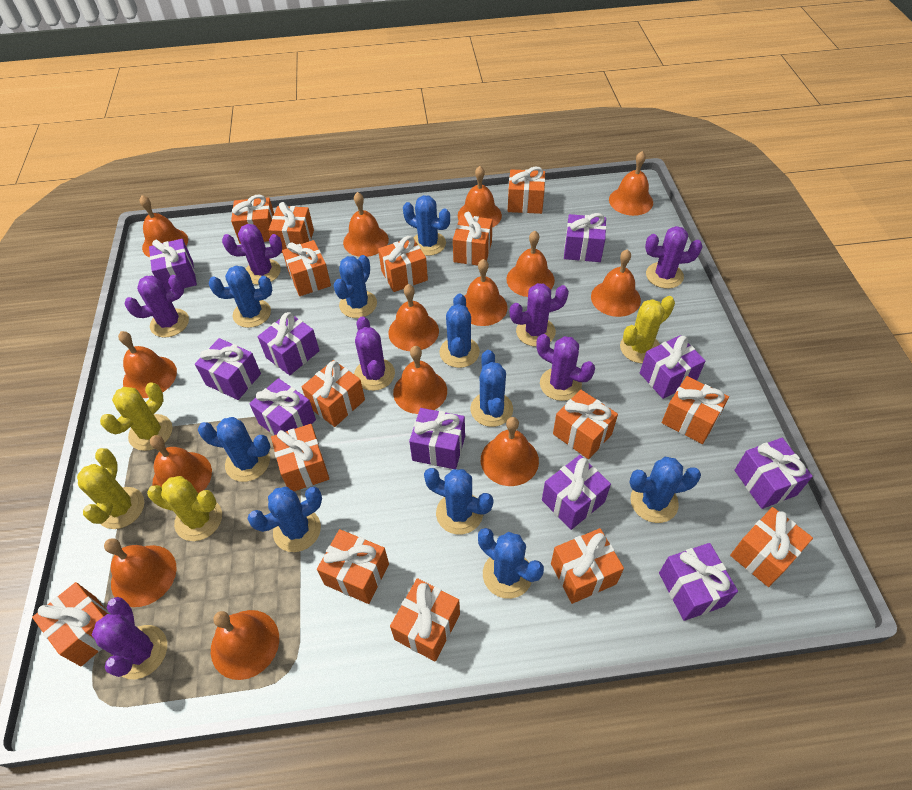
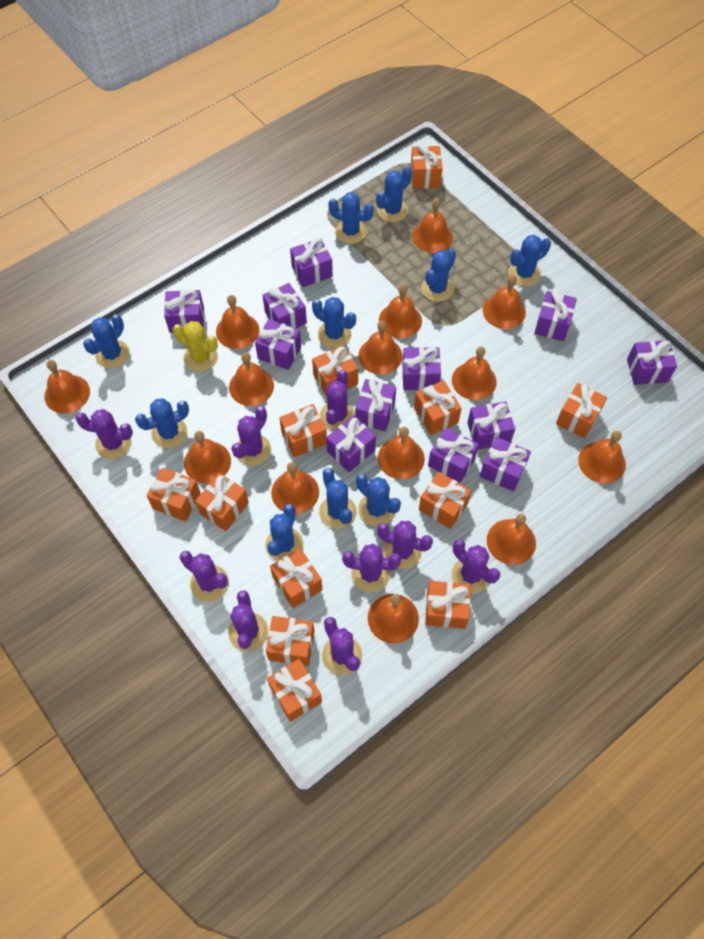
orange gift: [32,582,110,666] [231,195,274,244] [269,202,314,253] [271,424,329,491] [282,240,331,296] [302,360,365,427] [317,529,389,604] [378,236,428,292] [390,578,460,662] [453,212,493,266] [508,167,545,214] [551,528,624,604] [553,390,618,459] [662,376,729,444] [730,507,813,587] = 15 -> [146,468,201,521] [195,473,249,531] [266,616,314,666] [267,659,322,722] [270,548,322,608] [279,404,327,457] [312,345,358,397] [411,143,443,189] [414,380,462,435] [419,472,471,529] [425,581,471,629] [556,383,607,438] = 12
purple cactus: [92,597,167,679] [125,275,189,337] [222,224,282,285] [354,316,395,391] [510,283,569,347] [536,334,595,401] [645,226,703,289] = 7 -> [75,409,133,459] [180,551,229,602] [228,590,268,651] [231,406,271,466] [320,370,355,431] [322,617,362,675] [342,544,401,592] [377,521,433,569] [452,539,500,594] = 9
purple gift: [149,239,197,291] [195,338,261,400] [249,378,316,436] [258,312,320,375] [409,408,465,469] [542,455,611,530] [564,213,606,262] [640,335,705,399] [659,543,738,621] [734,438,813,509] = 10 -> [164,289,204,333] [255,319,301,370] [263,283,307,328] [290,238,333,287] [326,415,376,472] [355,379,396,431] [402,347,441,390] [428,427,479,483] [467,401,515,450] [480,437,531,491] [534,290,577,341] [627,340,677,385] = 12
yellow cactus: [77,448,144,529] [100,382,173,451] [147,476,222,541] [620,296,675,363] = 4 -> [173,321,218,372] = 1

